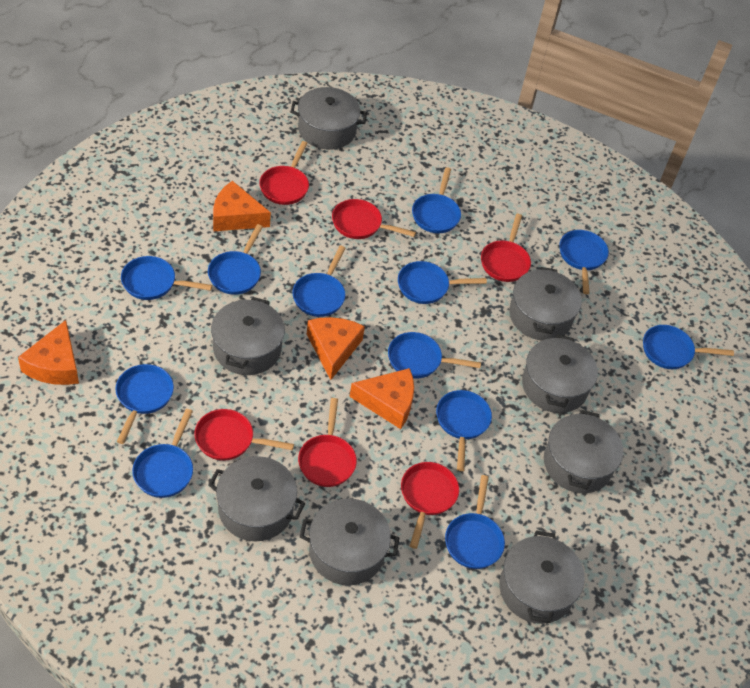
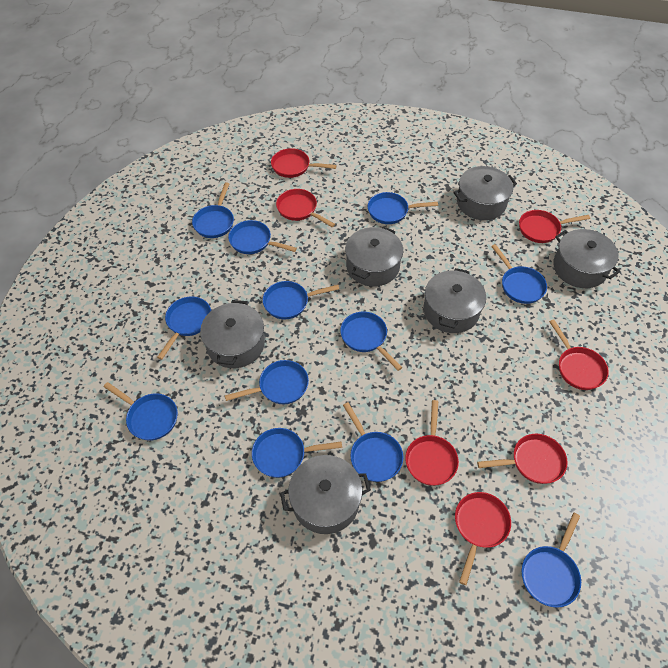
grey pot: [208,456,305,541] [211,297,285,375] [291,87,367,150] [300,498,399,585] [499,531,585,624] [509,267,582,341] [522,335,598,413] [544,410,623,493] = 8 -> [200,300,265,368] [280,455,371,534] [345,227,403,286] [423,268,486,333] [453,166,517,220] [553,229,620,288] = 6
orange cheese: [18,320,79,385] [213,181,271,232] [307,317,365,380] [349,368,414,429] = 4 -> none = 0
red pan: [194,409,294,460] [259,141,309,205] [298,398,357,487] [332,199,416,239] [401,462,459,549] [481,214,531,282] = 6 -> [271,148,337,178] [276,189,335,227] [405,400,459,486] [455,492,511,585] [477,434,567,484] [519,210,590,243] [549,319,609,390] = 7

